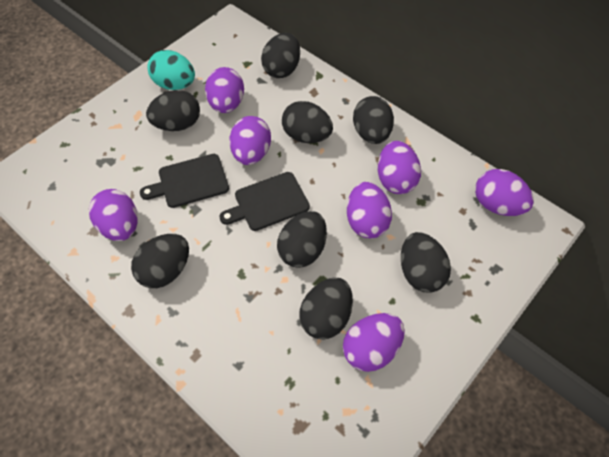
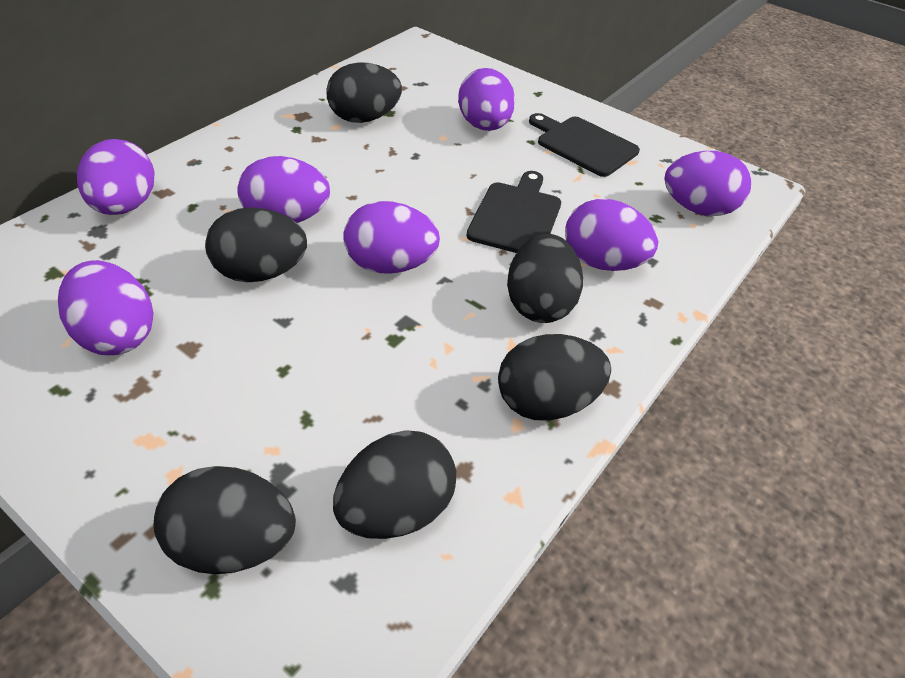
black egg: [131,234,189,288] [146,90,200,131] [261,33,300,78] [277,211,327,268] [282,101,333,143] [299,278,353,340] [353,96,394,144] [401,232,451,293] = 8 -> [154,466,296,574] [205,207,307,282] [326,62,402,123] [333,430,457,539] [498,334,611,421] [507,234,583,323] = 6
turquoise egg: [147,50,195,90] = 1 -> none = 0

